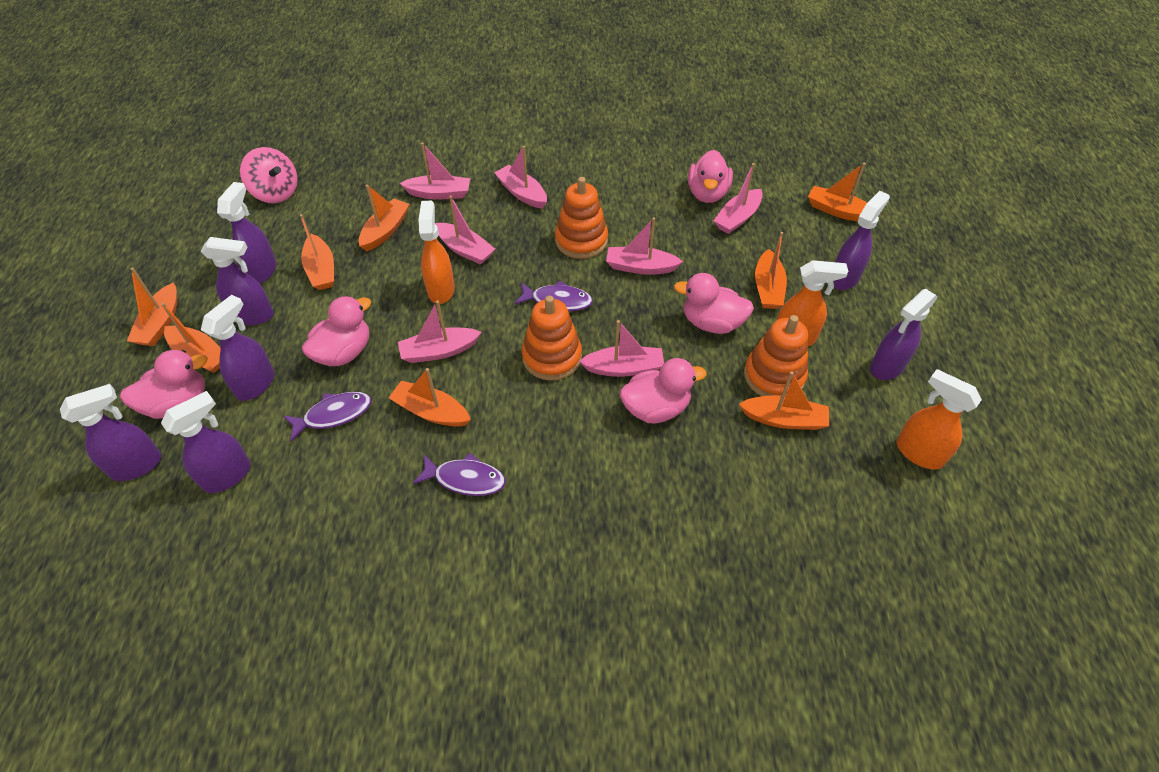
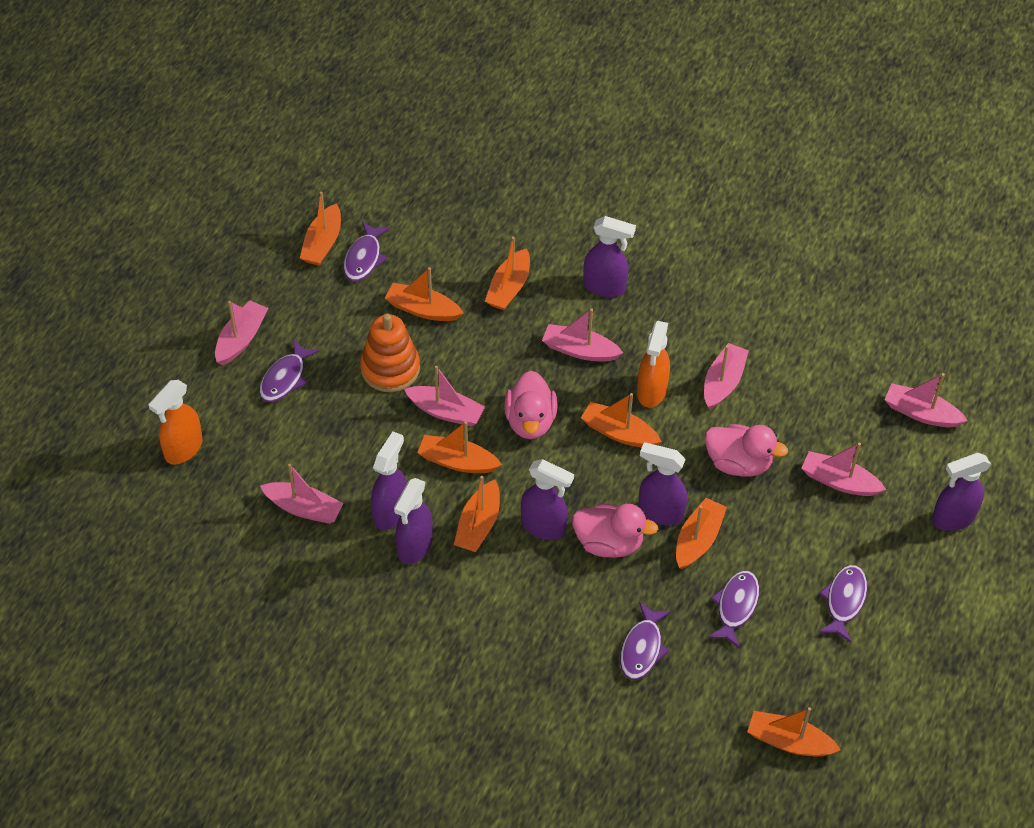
orange spray bottle: [419,201,455,304] [777,260,849,346] [897,369,982,470] = 3 -> [148,380,203,465] [637,321,670,407] = 2
orange stacking toy: [522,295,582,381] [555,177,608,259] [744,315,808,396] = 3 -> [360,313,420,392] = 1
pink duck: [120,350,208,419] [302,296,371,366] [620,358,707,423] [674,273,754,334] [688,150,733,203] = 5 -> [504,371,558,439] [572,504,658,558] [705,424,788,476] = 3
pink spinning top: [240,147,297,203] = 1 -> none = 0
purple fish: [284,392,371,442] [413,453,506,496] [515,281,593,311] = 3 -> [259,339,320,402] [343,222,390,281] [620,602,671,680] [708,571,759,648] [819,565,867,642] = 5
purple spray bottle: [60,384,161,481] [161,391,251,493] [201,237,274,325] [201,295,275,401] [217,182,276,284] [833,191,890,290] [870,289,938,380] = 7 -> [371,431,407,530] [394,478,433,564] [521,459,574,540] [583,216,636,297] [638,443,688,525] [932,453,991,531] = 6

